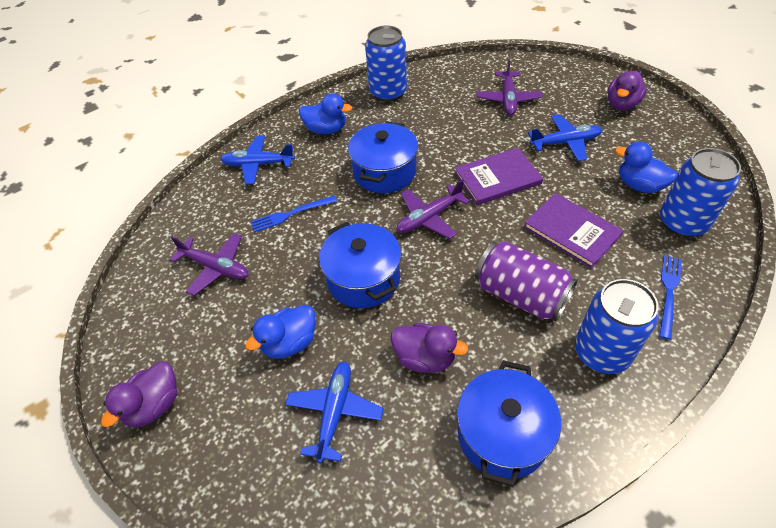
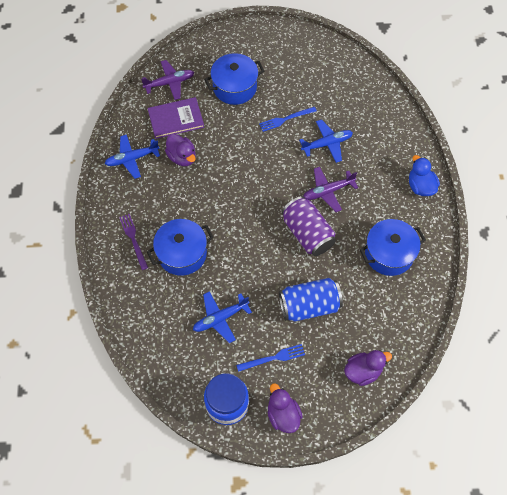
blue can: [365,26,407,102] [575,279,658,374] [660,148,741,237] = 3 -> [279,278,343,321] = 1
blue duck: [245,305,315,359] [299,93,352,134] [615,142,678,193] = 3 -> [409,155,440,196] = 1
blue jar: none = 0 -> [204,373,249,425] = 1
purple book: [455,148,543,205] [524,193,624,268] = 2 -> [148,97,204,139] = 1
purple fork: none = 0 -> [119,214,148,270] = 1
purple plane: [170,233,248,296] [396,179,470,239] [476,59,543,116] = 3 -> [141,60,195,100] [303,167,358,212] = 2

